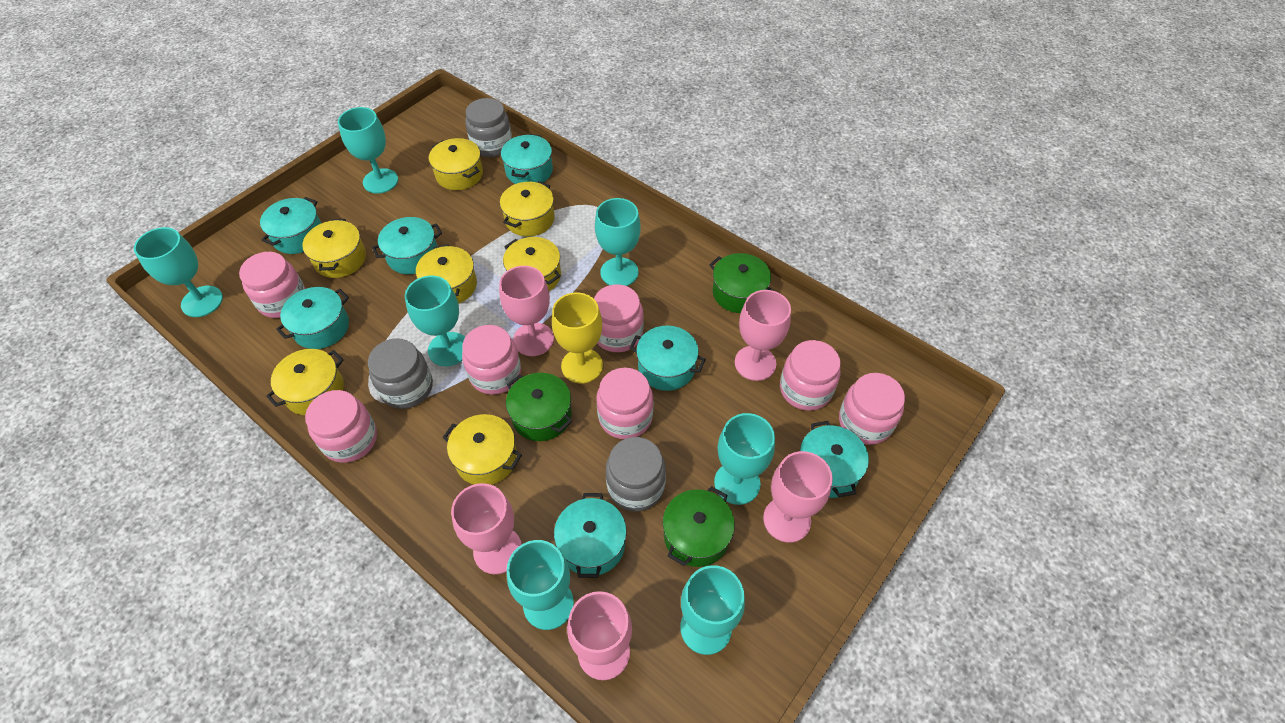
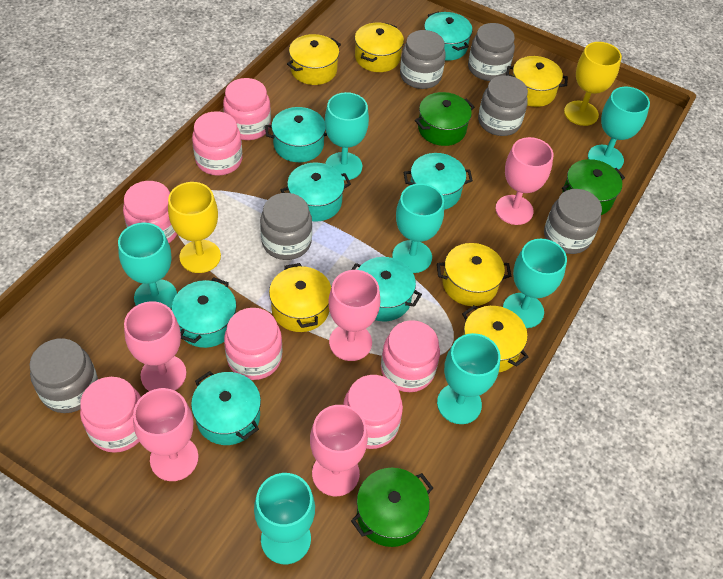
grey jar: [368,338,433,409] [465,98,512,157] [606,437,666,512] = 3 -> [29,339,98,413] [260,193,312,260] [400,30,446,89] [468,23,515,81] [478,75,528,136] [544,189,602,254] = 6
yellow goblet: [552,292,603,384] = 1 -> [168,182,221,273] [564,42,622,126] = 2
yellow pot: [266,349,344,415] [302,219,366,278] [416,244,477,304] [429,138,483,190] [443,414,522,485] [500,181,555,237] [503,237,561,291] = 7 -> [269,263,331,332] [287,34,341,85] [355,23,404,72] [437,243,511,306] [462,305,528,372] [506,56,568,107] = 6

